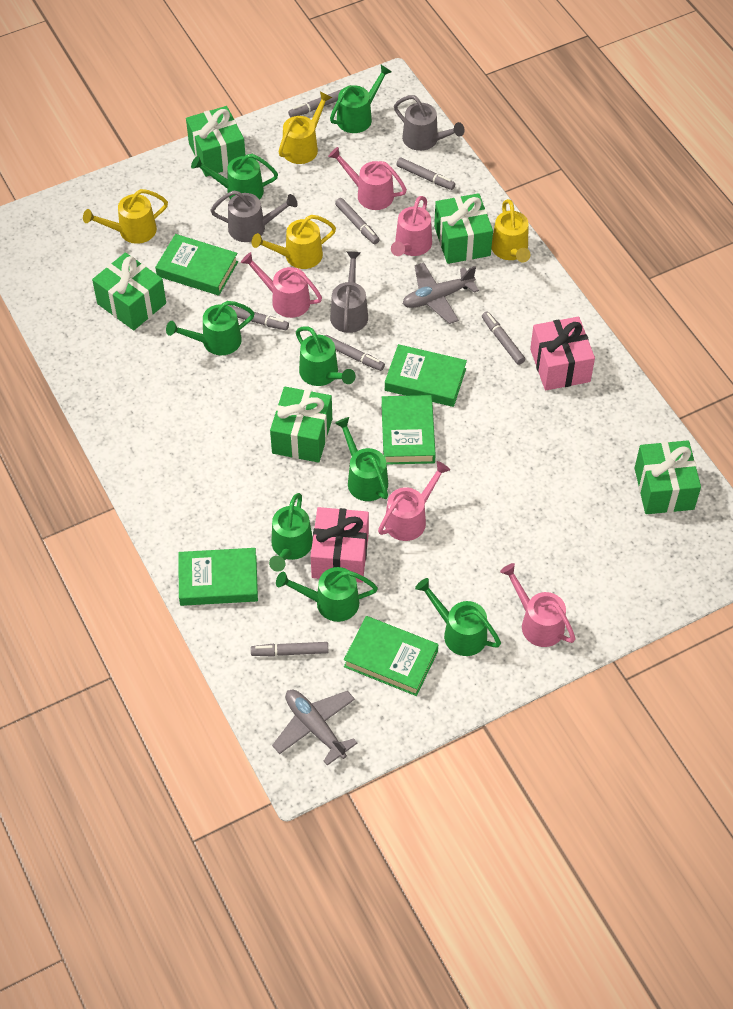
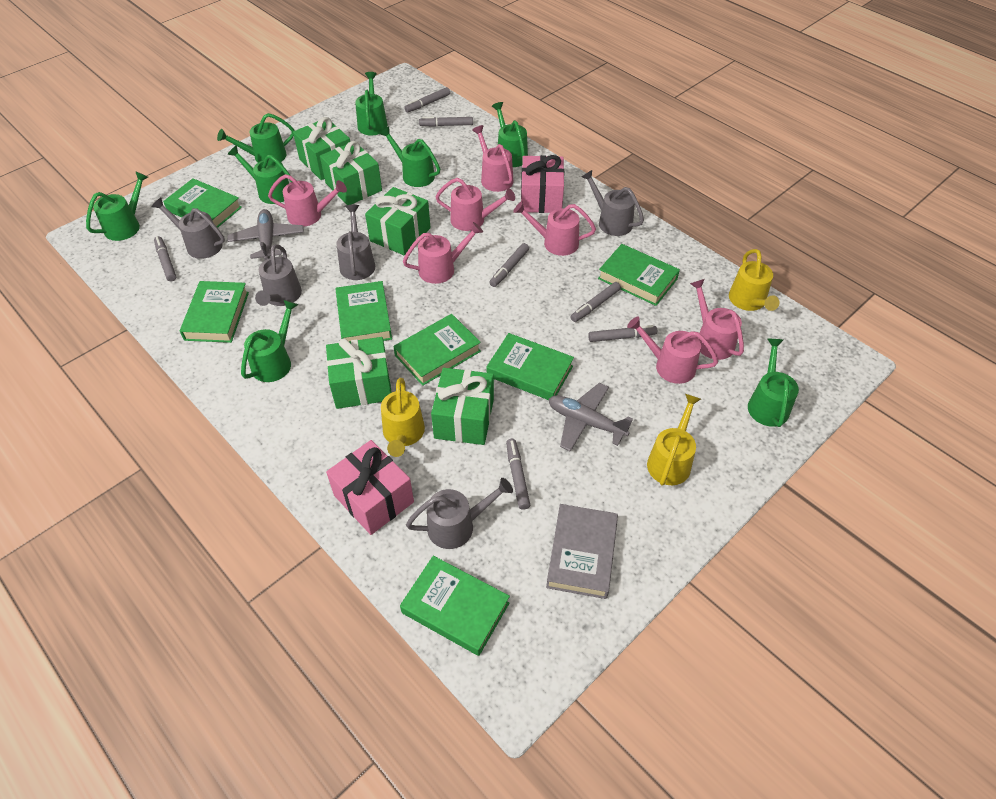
green book: [155,234,238,296] [178,548,258,606] [344,616,438,696] [382,395,436,465] [385,344,467,407] = 5 -> [163,178,242,228] [180,281,249,343] [336,281,392,341] [393,314,481,386] [400,556,510,656] [486,333,574,400] [598,244,680,306] = 7
grey book: none = 0 -> [546,504,618,599] = 1
grey watering can: [210,190,298,242] [330,251,368,333] [394,95,465,151] = 3 -> [152,198,225,259] [255,244,302,306] [336,205,375,280] [406,478,513,549] [581,170,644,236] = 5
pink watering can: [241,252,322,318] [328,147,407,210] [378,461,450,541] [391,196,432,256] [500,563,576,647] = 5 -> [268,174,347,227] [403,222,483,284] [436,178,515,231] [472,125,513,192] [513,201,596,256] [627,316,718,384] [690,279,744,360] = 7
yellow watering can: [83,189,168,244] [252,215,336,269] [279,92,332,164] [491,199,530,262] = 4 -> [381,378,425,457] [647,394,701,486] [729,249,780,311] = 3

